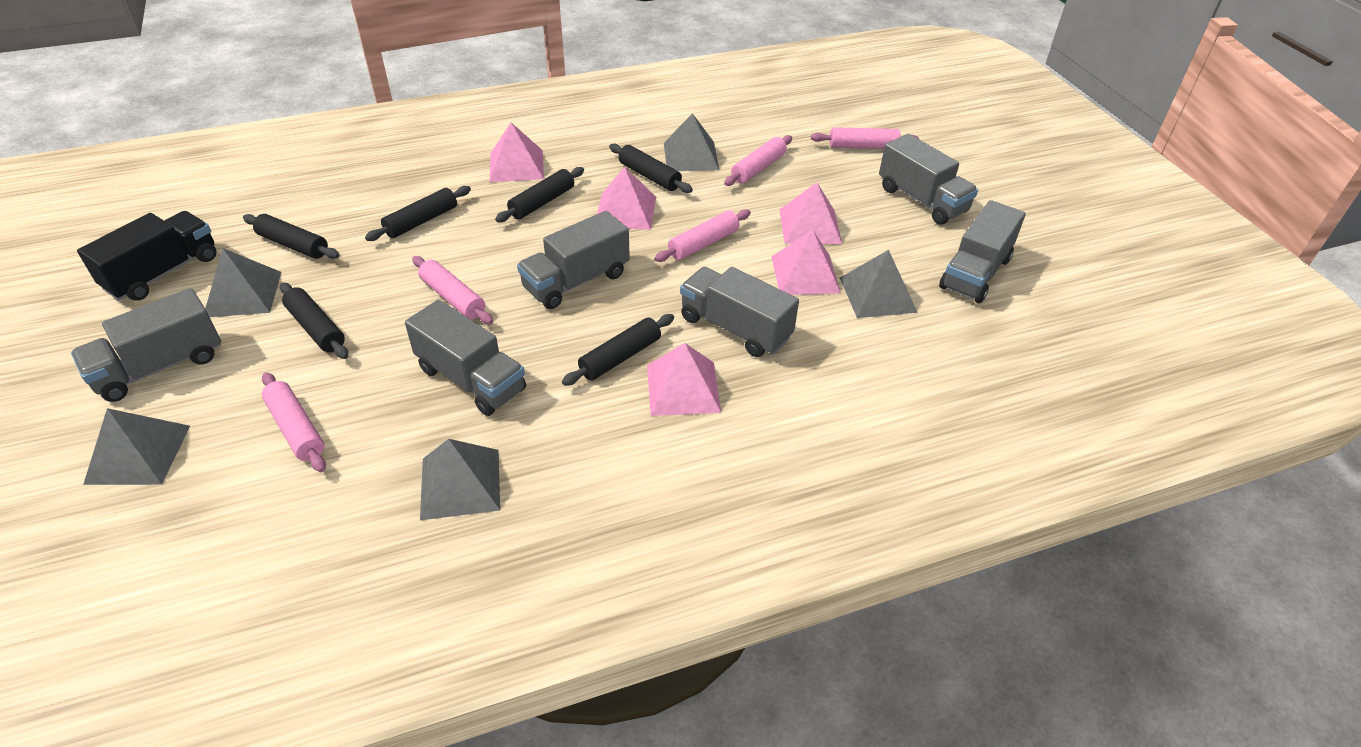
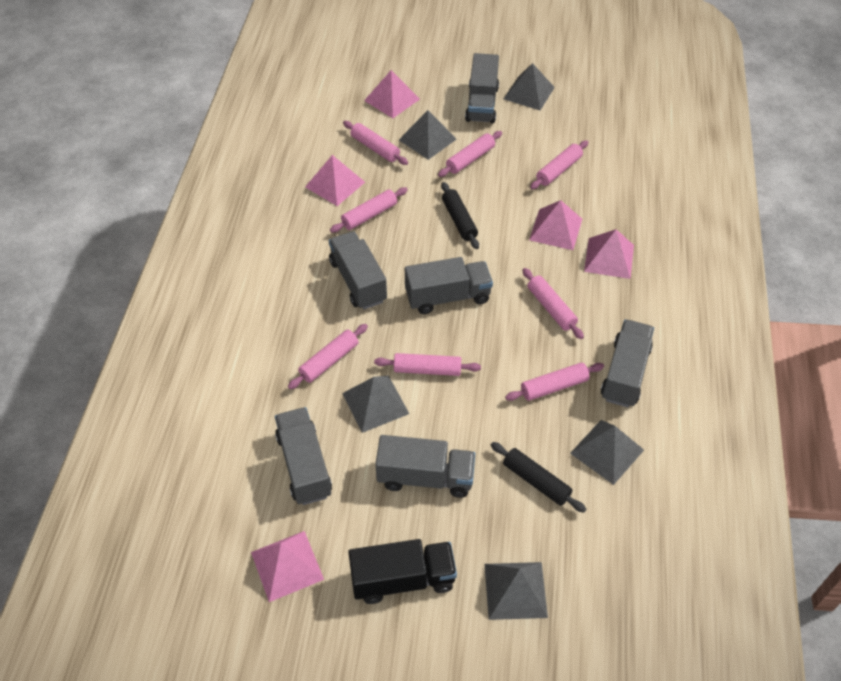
black rolling pin: [243,214,339,259] [280,283,348,359] [365,186,471,241] [495,167,584,222] [562,314,674,386] [609,144,693,193] = 6 -> [441,182,479,249] [491,442,586,513] = 2
pink rolling pin: [262,372,326,472] [412,256,493,324] [655,209,751,262] [724,135,792,186] [811,127,919,149] = 5 -> [288,324,368,389] [330,187,408,233] [343,121,408,165] [374,353,481,376] [438,131,502,177] [505,363,604,401] [522,268,584,339] [530,140,588,189] = 8

